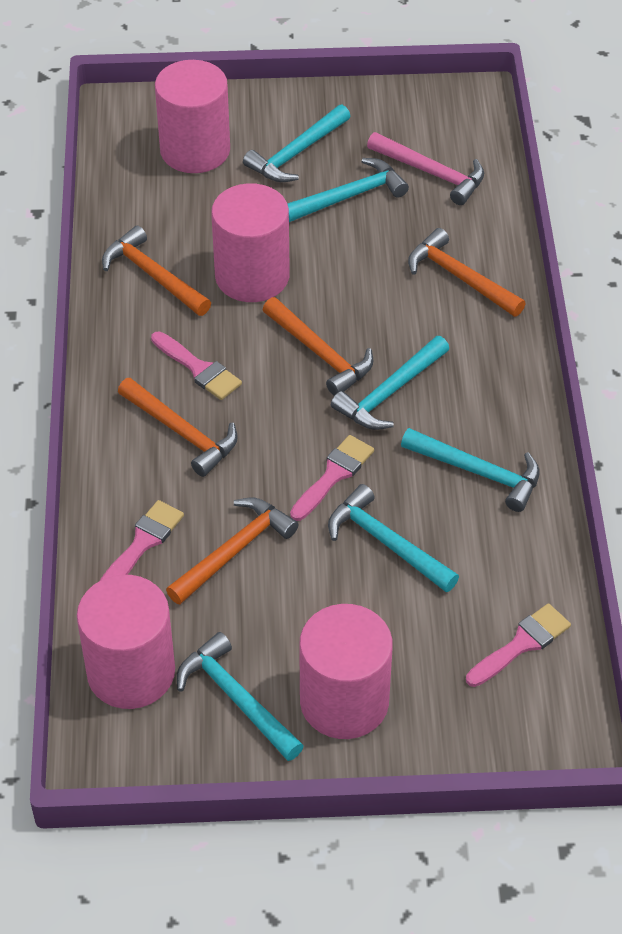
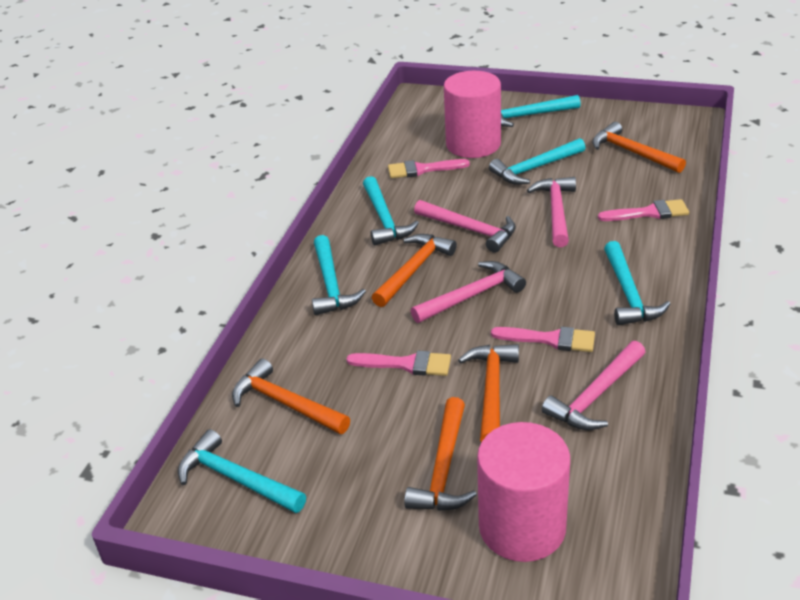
pink cylinder: [77,575,175,709] [155,60,230,173] [211,183,290,302] [299,604,393,739] = 4 -> [444,71,501,158] [477,422,570,562] = 2
pink hammer: [367,132,484,205] = 1 -> [411,261,526,323] [414,200,516,253] [527,177,576,247] [542,341,645,430] = 4

